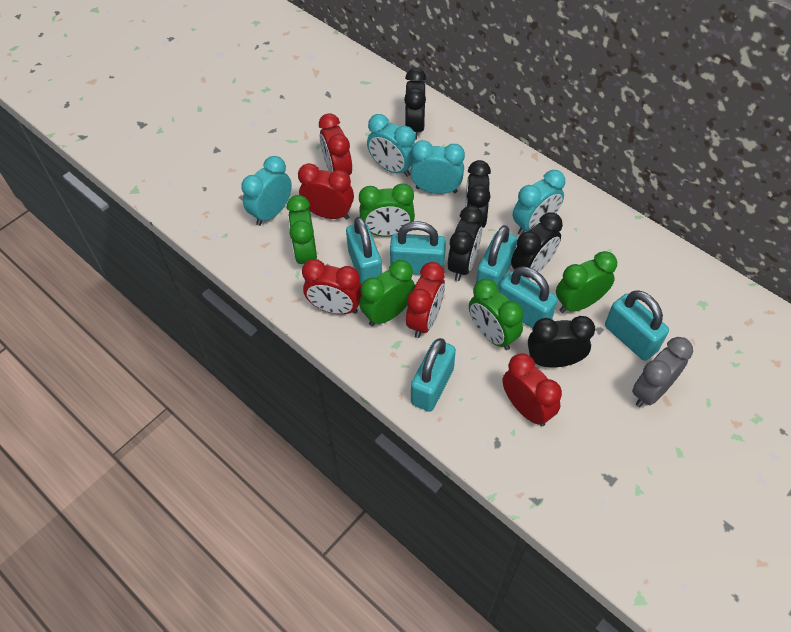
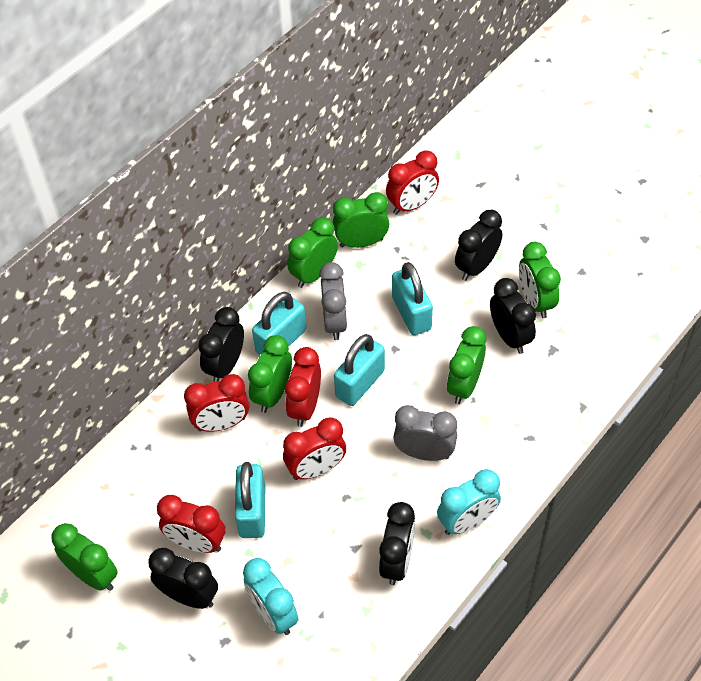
green clock: [287,195,317,264] [359,183,415,236] [359,260,415,326] [469,279,523,350] [556,251,617,313] = 5 -> [52,523,118,591] [248,335,292,413] [287,217,338,288] [333,192,389,248] [447,326,486,404] [519,242,561,318] = 6
grey clock: [632,337,693,407] = 1 -> [319,262,347,340] [393,405,457,461] = 2
turquoise clock: [241,156,292,226] [367,114,416,177] [410,140,465,194] [513,170,565,235] = 4 -> [243,558,298,635] [437,469,501,535] = 2
turquoise padlock: [346,216,382,285] [390,221,446,275] [411,338,456,412] [476,225,517,291] [499,266,558,328] [605,290,669,361] = 6 -> [235,462,265,538] [252,292,307,355] [334,334,385,406] [392,262,433,335] = 4

